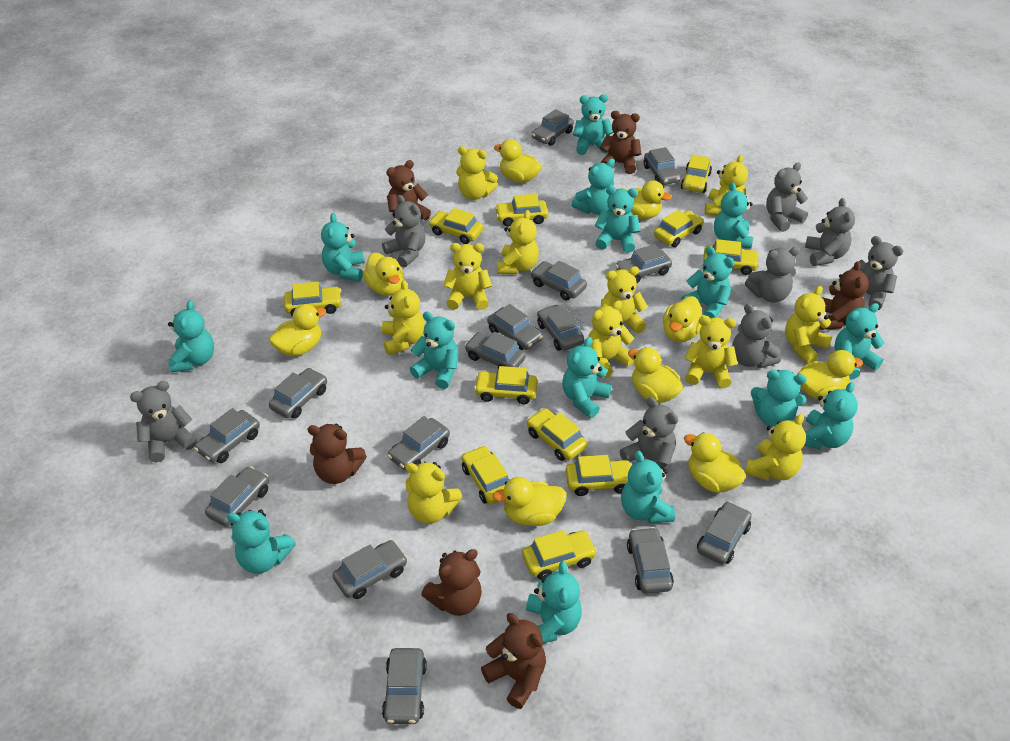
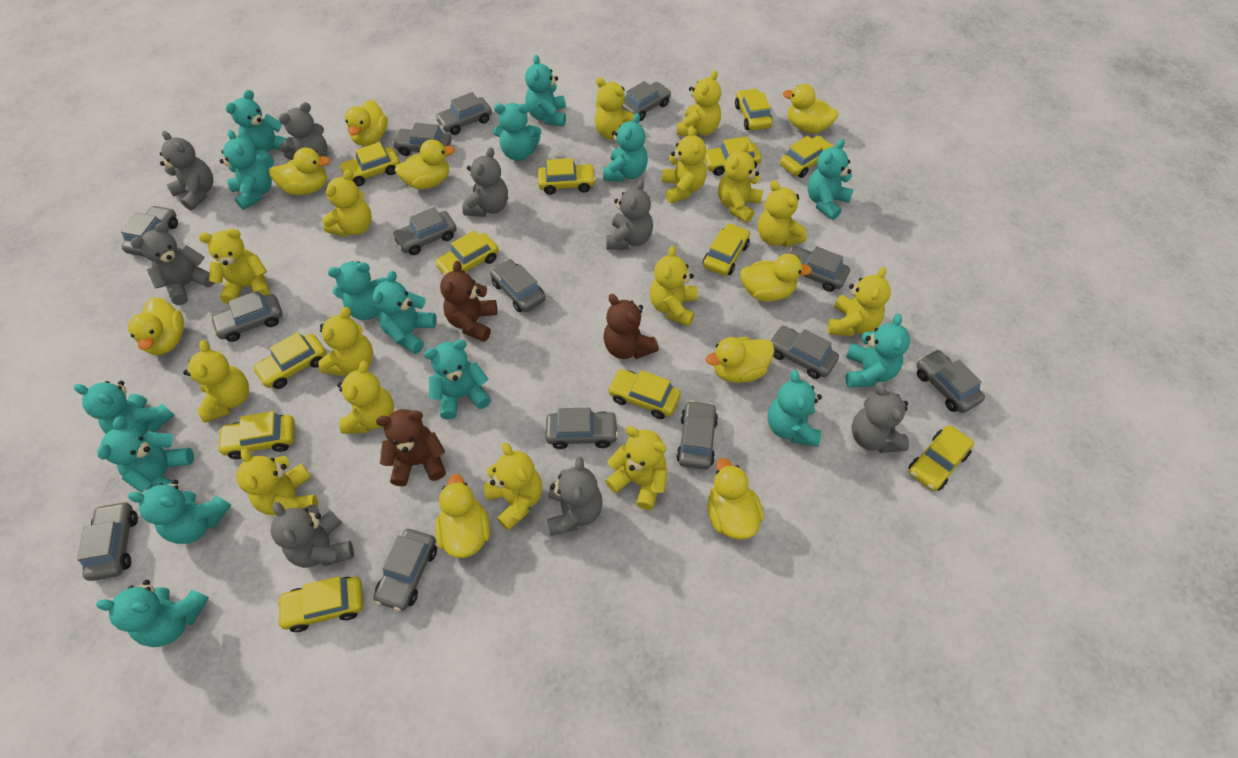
brown teddy bear: [308,424,367,484] [386,160,431,220] [421,549,482,616] [481,613,546,709] [600,111,641,174] [820,261,869,330] = 6 -> [376,409,446,486] [440,261,497,342] [603,294,659,359] = 3
grey car: [194,408,260,463] [205,466,269,527] [269,368,327,419] [333,540,408,599] [382,648,427,724] [387,416,450,471] [465,332,526,369] [487,304,543,350] [531,261,587,300] [532,109,574,146] [537,304,584,351] [615,244,672,283] [627,527,674,594] [644,147,681,185] [697,501,752,565] = 15 -> [77,501,138,581] [121,205,178,256] [210,291,282,342] [373,529,437,611] [392,123,452,156] [392,207,457,255] [435,92,492,135] [490,259,546,313] [546,408,618,449] [621,81,671,121] [676,400,718,469] [769,326,839,379] [789,246,850,292] [916,350,985,413] = 14
yellow car: [284,281,342,316] [429,208,483,244] [462,446,509,504] [474,366,538,404] [495,194,548,227] [522,530,597,580] [527,408,588,461] [566,455,632,496] [654,210,704,247] [681,154,712,193] [703,239,760,275] = 11 -> [217,411,295,459] [252,332,326,389] [277,576,363,632] [339,142,400,186] [435,230,499,276] [538,158,596,195] [608,369,681,419] [703,223,750,276] [704,136,762,176] [735,88,773,130] [780,136,834,178] [909,425,974,491] = 12
yellow teddy bear: [382,280,425,355] [405,462,462,524] [443,243,492,310] [456,146,498,200] [497,210,539,274] [588,300,634,378] [601,266,648,333] [684,316,738,388] [705,155,748,215] [745,414,806,481] [785,286,832,363] = 11 -> [183,340,249,423] [199,228,270,304] [236,448,318,515] [318,307,373,376] [322,169,372,237] [337,361,394,434] [483,443,542,531] [595,77,635,139] [605,426,667,510] [650,245,698,327] [662,126,707,203] [677,70,721,136] [718,142,763,223] [758,180,807,247] [828,267,891,337] = 15

